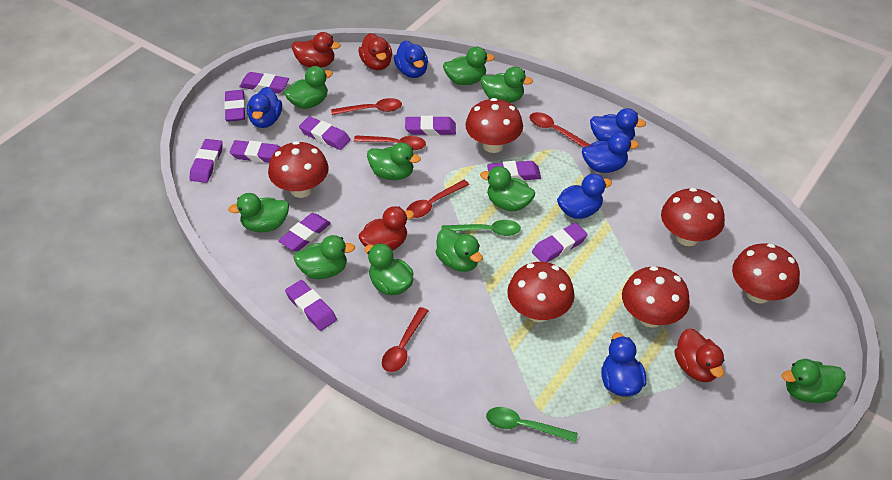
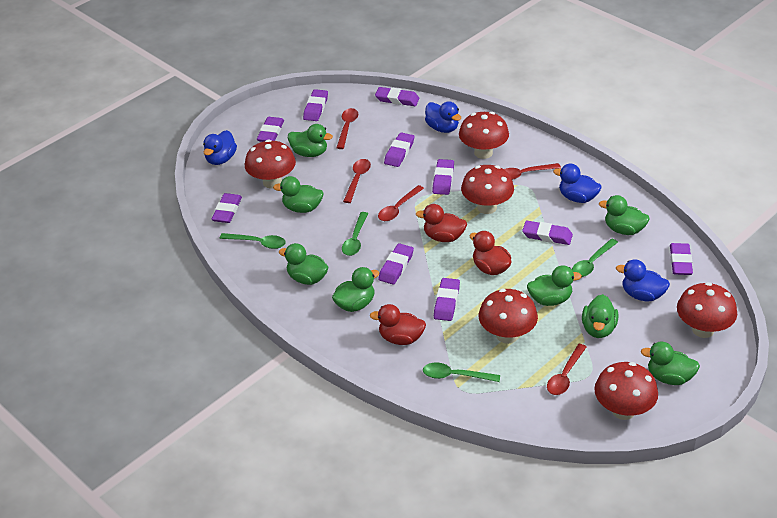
blue duck: [247,87,282,128] [394,41,428,78] [557,174,612,219] [582,132,639,173] [590,108,646,142] [601,332,646,397] = 6 -> [203,130,237,165] [425,101,461,133] [553,163,601,203] [616,259,670,301] = 4
green duck: [228,193,289,232] [284,66,333,109] [293,235,355,279] [365,243,414,295] [367,142,421,180] [436,228,483,272] [443,47,495,85] [480,166,535,211] [481,67,533,103] [782,359,846,403] = 10 -> [273,176,324,213] [279,243,328,285] [288,124,333,157] [332,267,379,312] [527,265,582,306] [582,294,618,338] [599,195,650,235] [641,342,700,385] = 8
green spoon: [441,220,521,236] [486,407,578,443] = 2 -> [220,233,286,249] [342,212,368,256] [423,363,500,382] [572,239,618,277] = 4
red duck: [292,32,341,68] [358,206,414,251] [359,33,392,70] [675,329,725,382] = 4 -> [370,304,426,345] [416,204,467,242] [469,231,512,275] = 3

